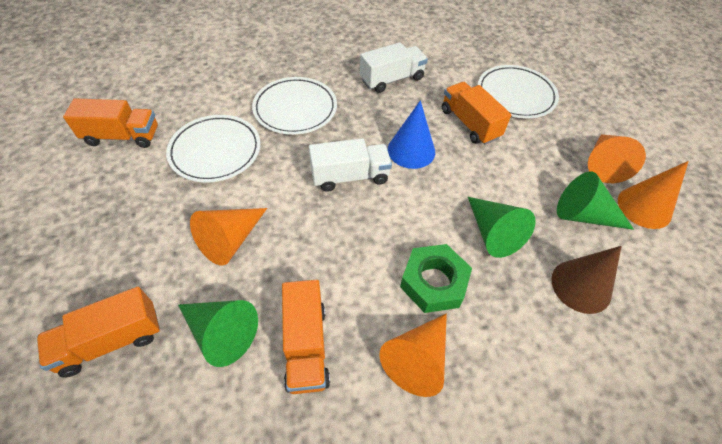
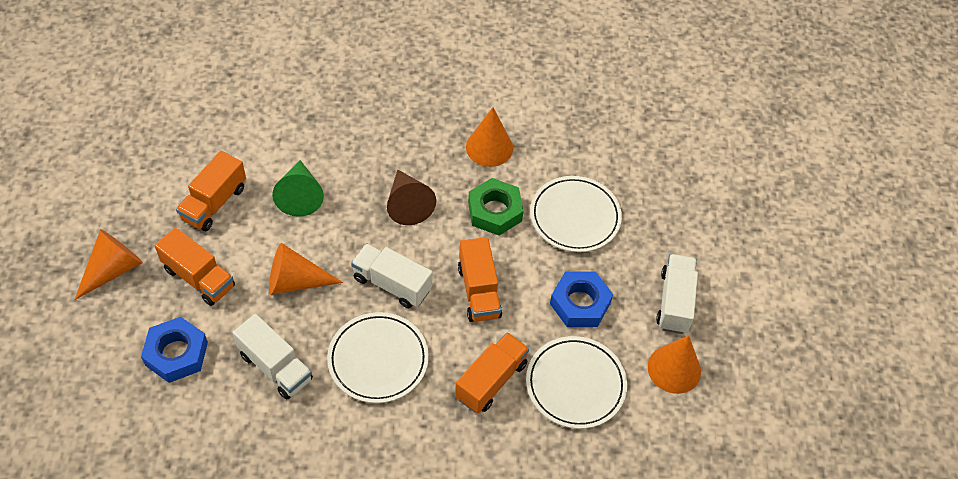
blue cone: [388,100,435,169] = 1 -> none = 0
blue nut: none = 0 -> [141,317,208,383] [550,272,613,327] = 2
green cone: [178,300,258,367] [468,197,536,258] [557,171,634,230] = 3 -> [272,160,324,217] = 1
white truck: [309,138,392,192] [360,42,428,93] = 2 -> [233,314,313,400] [351,243,432,308] [656,254,698,334] = 3

